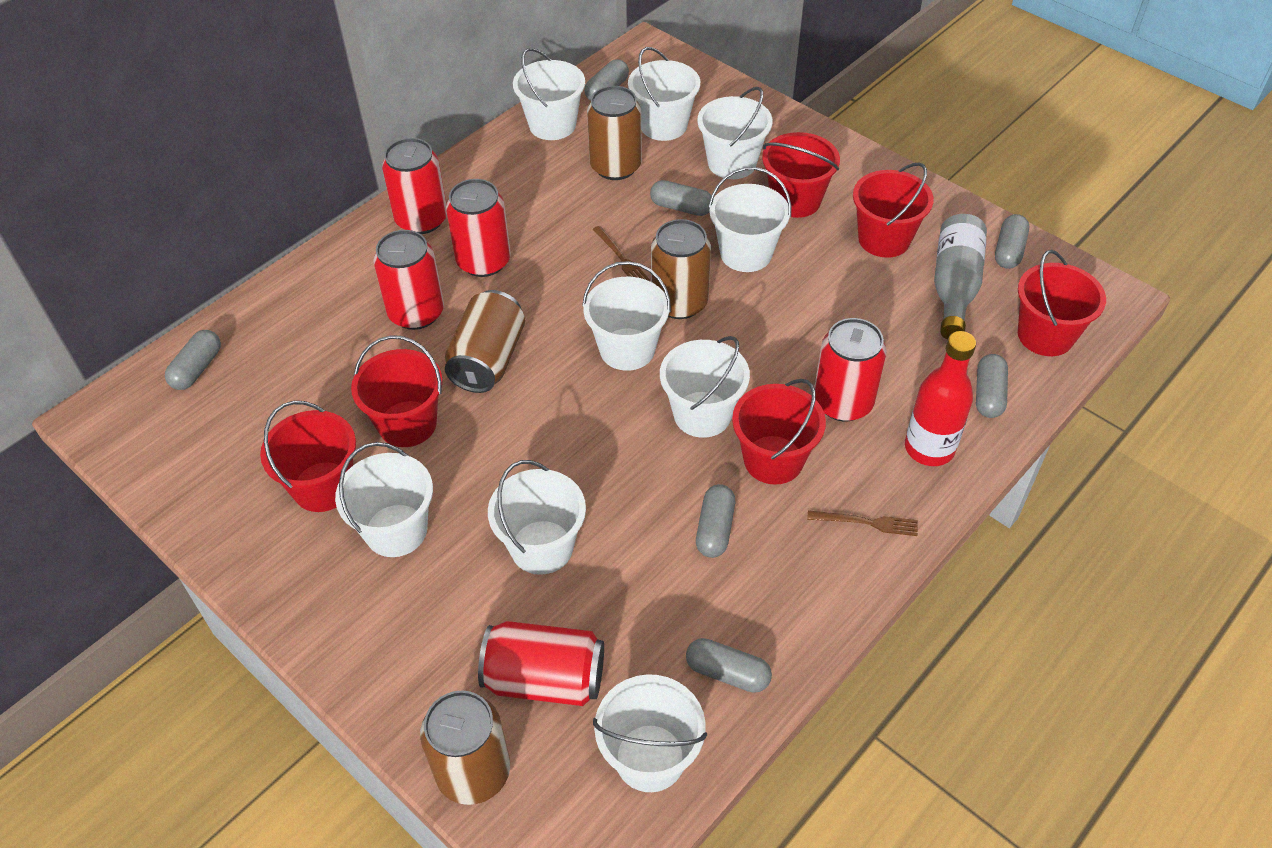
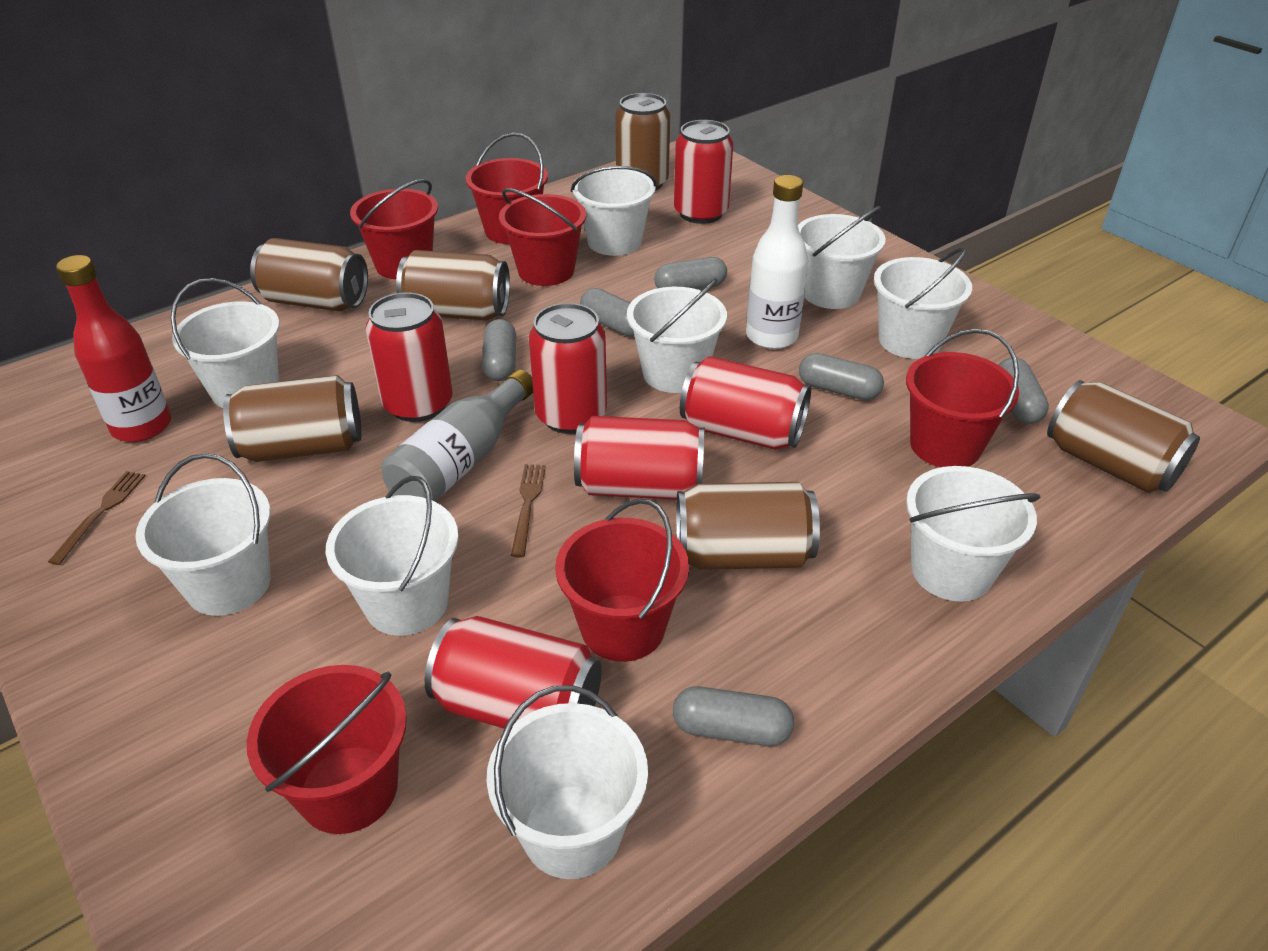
brown can: [420,690,510,805] [445,290,525,393] [587,86,642,180] [651,219,711,319] = 4 -> [223,375,361,462] [250,238,368,311] [396,250,510,321] [615,93,670,190] [676,482,820,570] [1047,380,1200,493] = 6
grey capsule: [165,330,221,390] [584,59,629,101] [650,180,711,216] [686,638,772,693] [696,484,735,558] [976,354,1008,418] [995,214,1029,269] = 7 -> [482,319,516,381] [580,288,634,337] [654,257,727,289] [673,686,794,746] [799,353,884,400] [999,358,1049,424] = 6
red can: [373,230,444,330] [382,138,447,234] [446,179,511,277] [478,621,604,706] [814,318,887,421] = 5 -> [365,292,453,422] [425,616,602,729] [529,303,607,434] [574,416,705,500] [674,120,733,224] [680,356,811,449] = 6
white bottle: none = 0 -> [746,175,808,349] = 1

